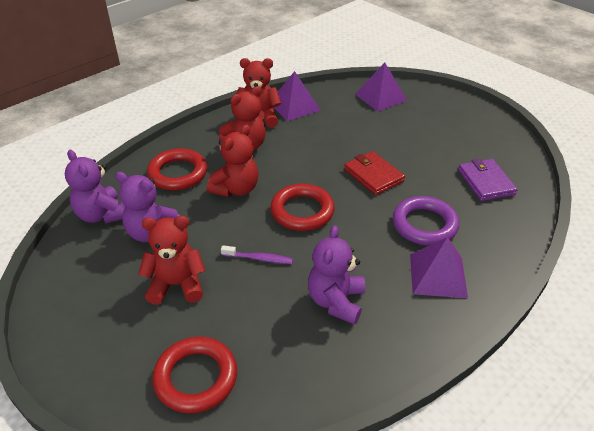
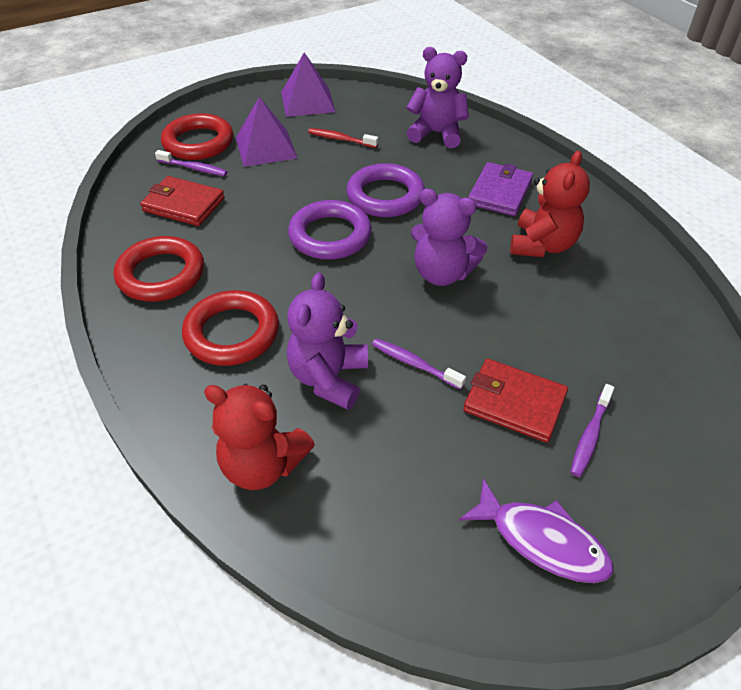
purple fish: none = 0 -> [459,478,614,583] = 1
purple pyramid: [274,71,321,121] [355,63,408,112] [410,237,468,298] = 3 -> [236,97,297,167] [281,52,335,117] = 2
purple ring: [393,196,459,246] = 1 -> [288,200,372,260] [346,163,425,217] = 2
purple toothbrush: [221,245,293,264] = 1 -> [155,150,228,176] [372,338,466,390] [571,384,614,477] = 3
red teddy bear: [138,216,206,305] [207,124,259,197] [219,86,266,151] [237,58,281,128] = 4 -> [204,384,315,490] [510,151,590,257] = 2
red toothbrush: none = 0 -> [308,128,378,148] = 1
red wallet: [344,151,405,195] = 1 -> [140,176,225,226] [463,359,568,443] = 2

